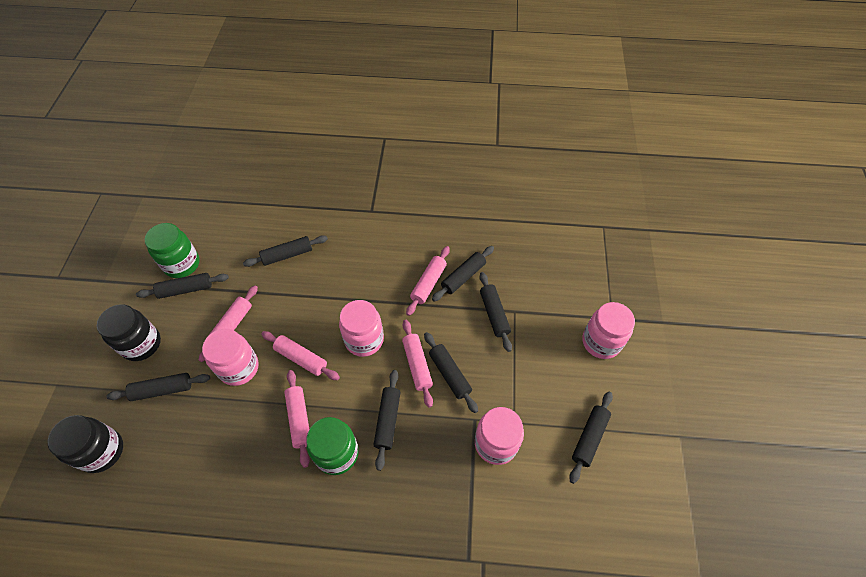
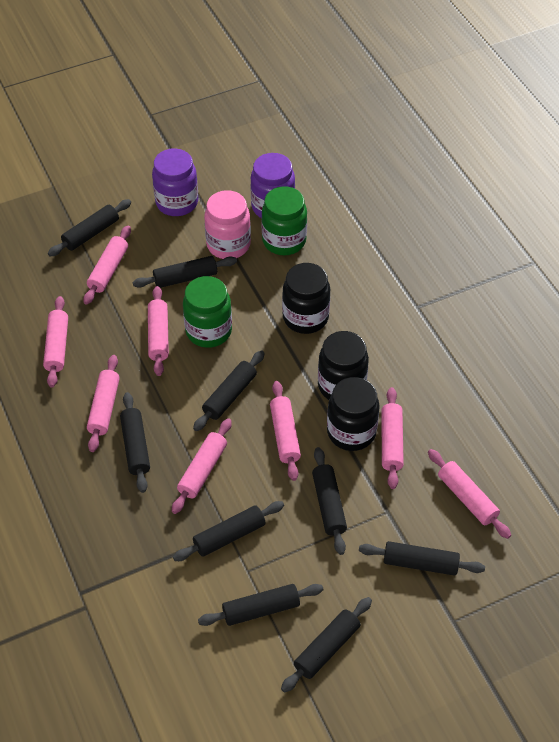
black jar: [48,415,123,473] [97,304,161,361] = 2 -> [282,263,330,334] [318,331,369,400] [327,377,380,451] = 3
black rolling pin: [106,373,210,401] [136,273,229,299] [243,235,328,267] [374,370,401,471] [424,332,478,413] [432,246,494,301] [479,272,512,352] [569,392,613,484] = 8 -> [48,199,131,257] [120,392,150,493] [133,256,237,288] [173,501,284,561] [193,351,265,431] [198,584,324,626] [281,597,372,693] [312,447,347,555] [359,541,485,576] = 9
pink jar: [202,329,259,386] [339,300,384,357] [475,407,524,465] [583,302,635,359] = 4 -> [204,190,251,259] = 1
pink rolling pin: [199,285,258,362] [261,331,340,380] [284,370,310,468] [402,320,433,408] [406,246,450,316] = 5 -> [43,296,68,387] [83,225,131,305] [87,355,120,452] [148,286,169,376] [172,418,232,514] [270,381,301,481] [381,387,404,489] [428,449,511,539] = 8
purple jar: none = 0 -> [152,148,198,216] [250,153,295,218] = 2

